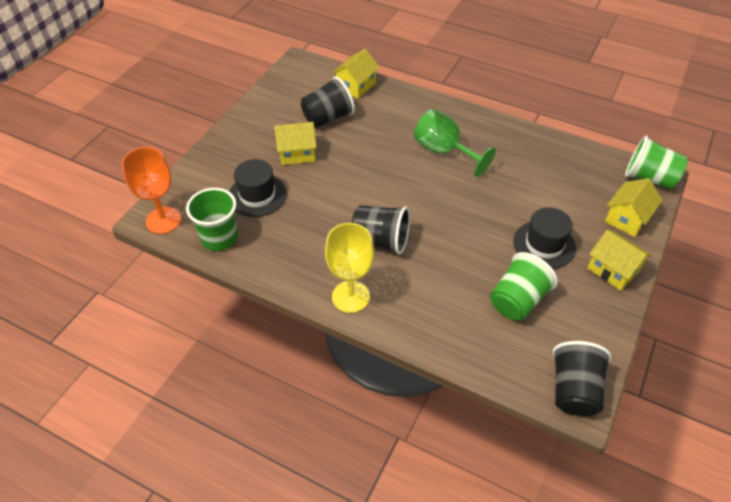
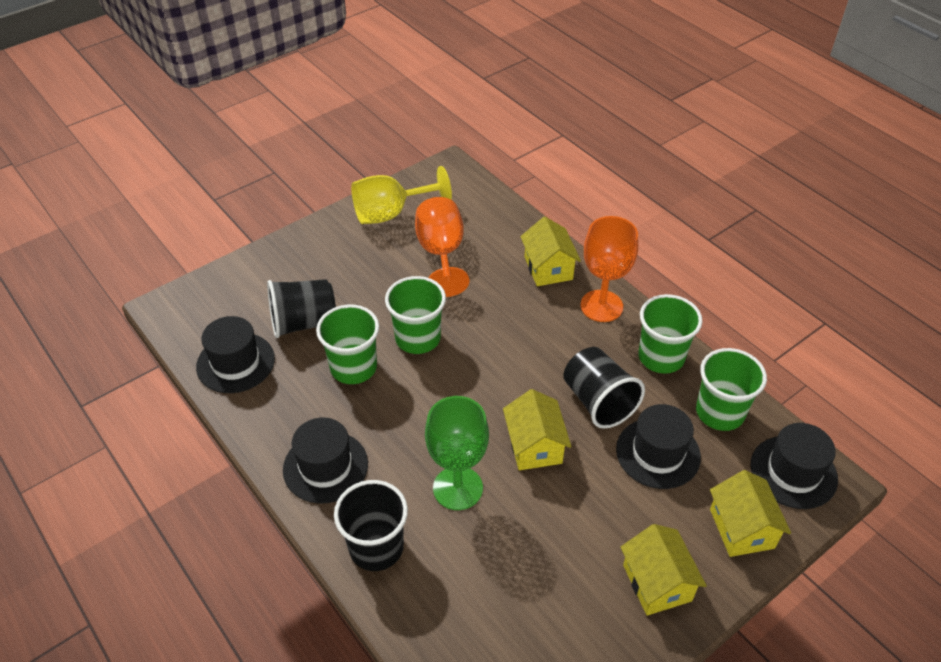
black hat: [229,159,287,217] [513,207,576,269] = 2 -> [196,316,275,393] [283,417,368,504] [616,404,701,489] [750,423,838,509] = 4
green cup: [186,188,238,251] [490,252,558,321] [625,136,688,189] = 3 -> [316,305,379,384] [385,276,446,354] [638,294,702,374] [696,348,767,431] = 4
orange goblet: [121,147,181,234] = 1 -> [415,197,469,297] [581,216,638,322] = 2

